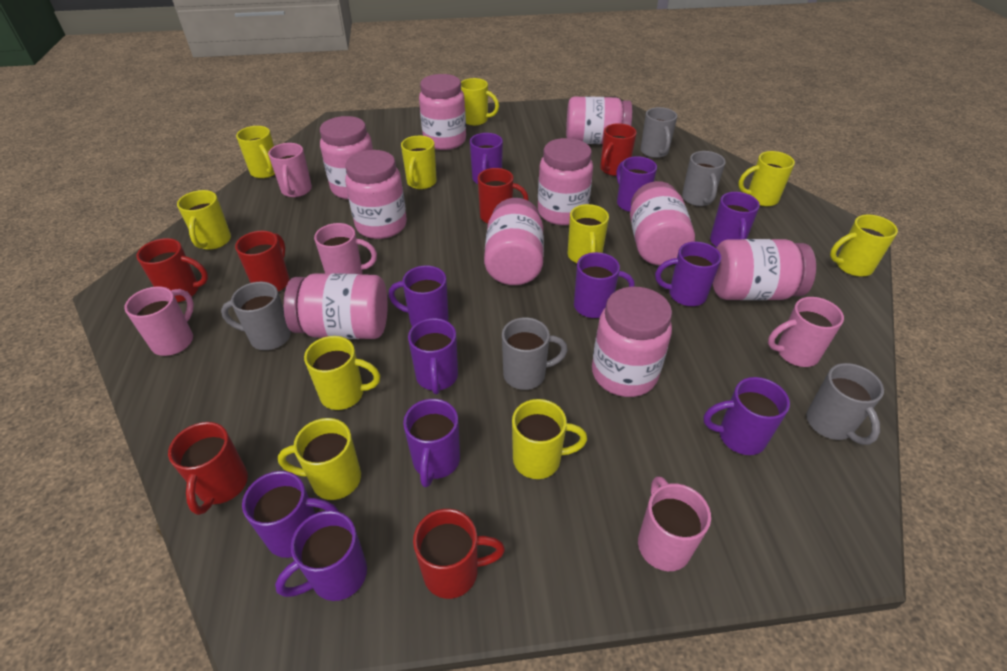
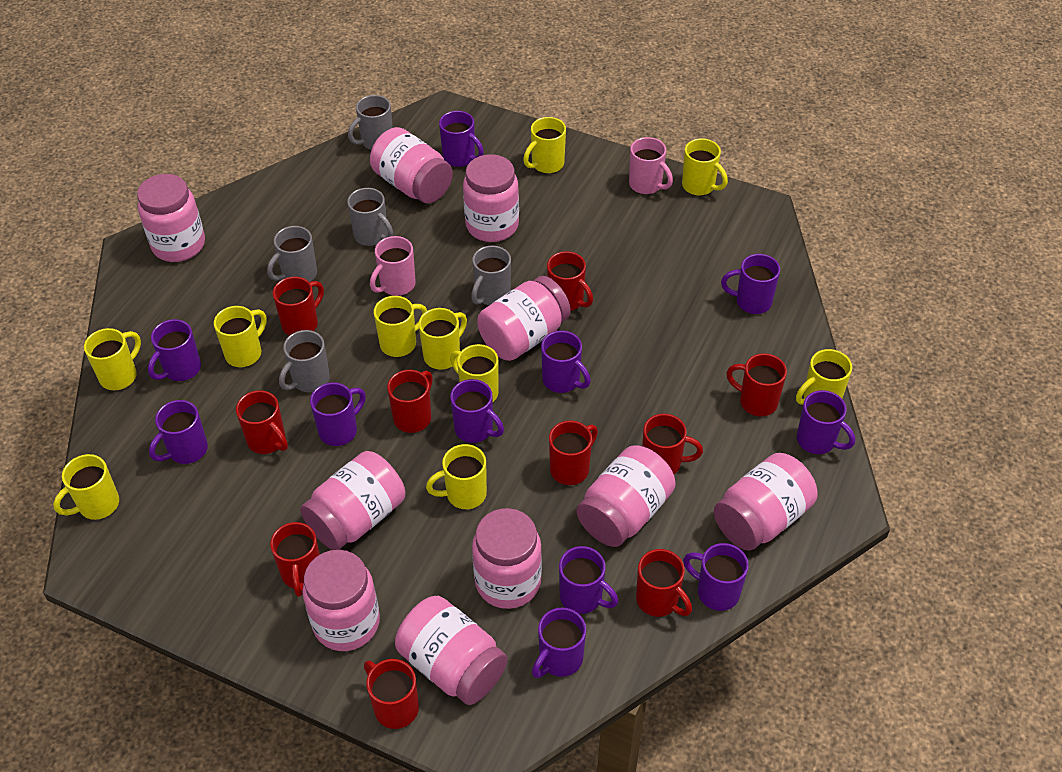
pink mug: [125,286,194,356] [268,143,312,197] [314,223,377,274] [638,476,711,571] [768,297,844,367] = 5 -> [370,236,416,296] [629,137,673,194] = 2
red mug: [136,238,208,302] [168,422,248,515] [235,231,290,292] [413,509,505,599] [478,168,529,224] [600,123,637,176] = 6 -> [236,390,288,454] [270,522,320,597] [273,277,324,336] [364,659,419,729] [387,370,433,433] [547,251,593,311] [549,421,598,485] [636,549,692,617] [642,414,703,474] [726,353,787,416] = 10

